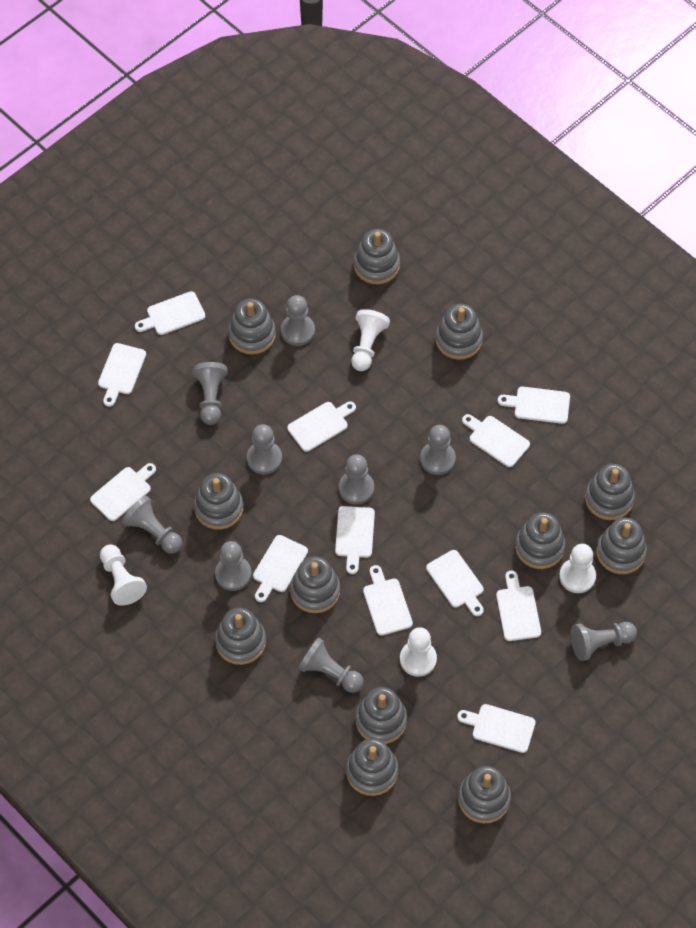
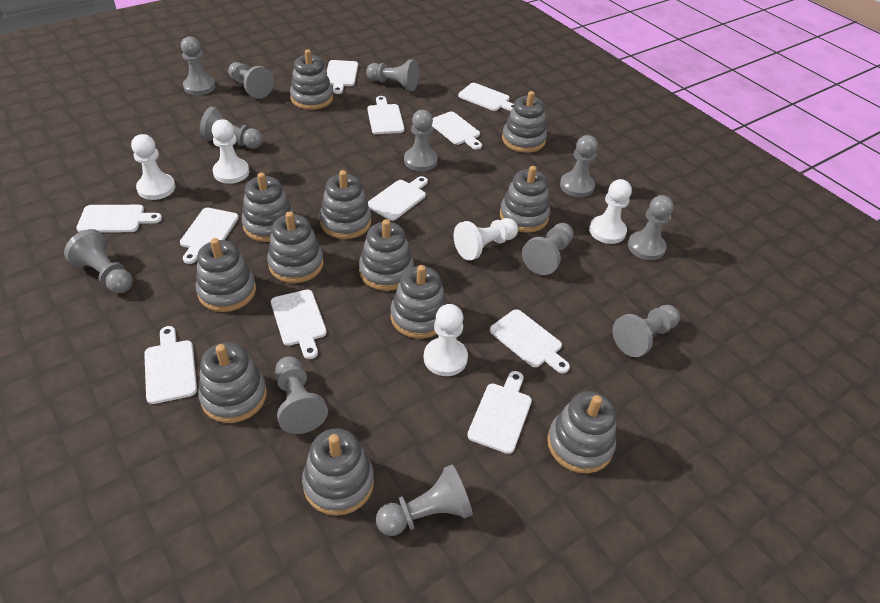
grey pawn: [122,496,182,554] [193,362,228,425] [215,541,252,591] [247,424,282,475] [281,295,315,346] [298,637,364,693] [339,454,374,505] [420,425,456,475] [571,622,637,661] = 9 -> [64,229,133,293] [181,36,215,95] [199,106,263,149] [228,62,274,99] [275,356,328,434] [366,59,419,91] [376,465,473,536] [404,110,438,171] [522,223,574,275] [560,135,598,197] [613,305,680,357] [628,195,674,260] = 12
white cutting board: [90,463,156,521] [98,343,146,407] [135,291,205,335] [253,535,308,602] [287,402,356,452] [335,506,375,574] [363,565,413,636] [426,550,484,616] [457,704,536,753] [462,414,530,467] [496,571,541,641] [498,387,570,424] = 12 -> [76,205,162,233] [144,326,197,404] [180,208,239,264] [271,290,327,359] [327,60,358,94] [367,96,405,134] [368,176,428,221] [432,111,482,150] [458,83,514,111] [467,371,532,454] [490,309,570,374] = 11
white pawn: [100,544,147,606] [351,309,390,371] [400,627,437,677] [559,544,596,593] = 4 -> [131,134,176,200] [212,119,249,184] [424,304,468,376] [454,218,518,261] [589,179,632,244] = 5

